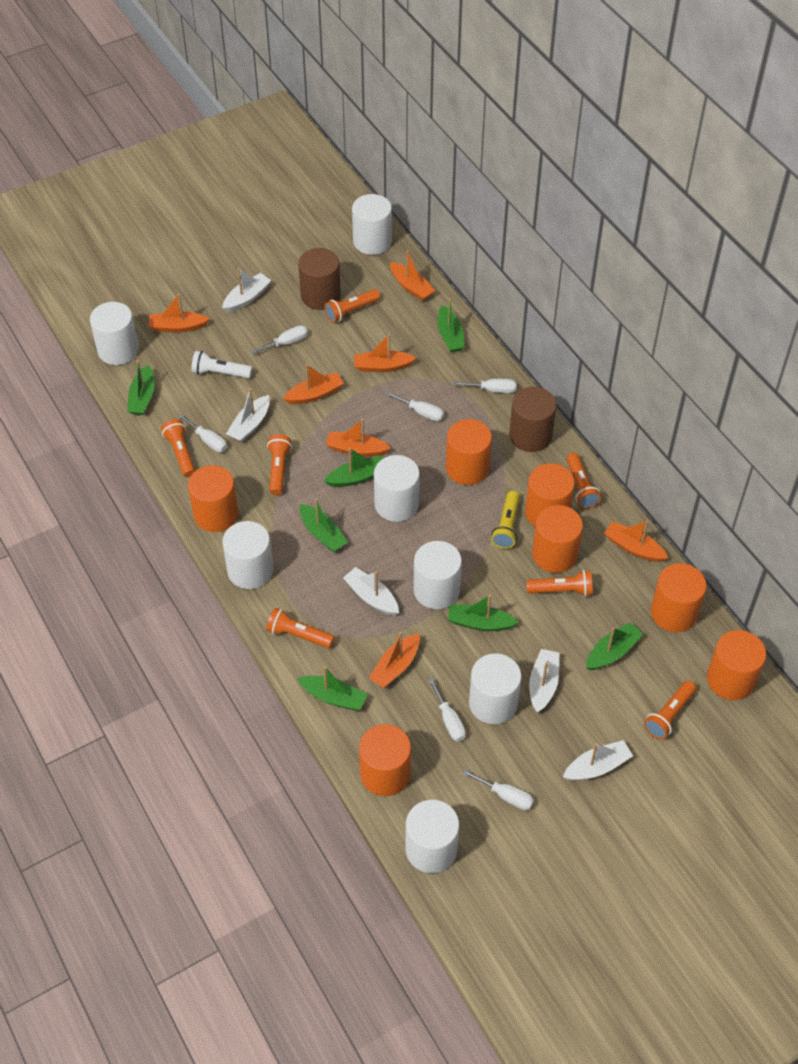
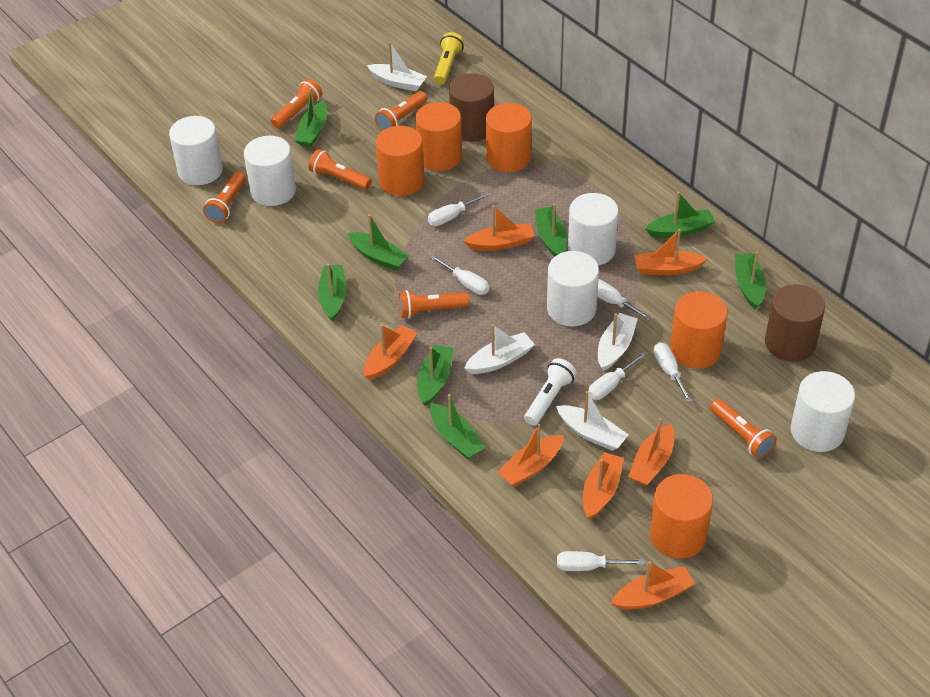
green boat: [127,360,155,415] [297,666,368,711] [300,498,348,552] [324,448,383,487] [437,298,465,353] [447,595,519,631] [586,622,643,670] = 7 -> [294,88,327,147] [318,264,346,322] [348,214,409,271] [417,345,454,406] [430,394,485,459] [535,203,567,257] [645,192,715,238] [735,251,766,309] = 8
orange cylinder: [188,465,238,532] [359,724,411,796] [446,419,492,485] [525,463,575,526] [532,505,583,573] [651,563,707,632] [707,630,766,700] = 7 -> [376,126,425,196] [415,102,462,171] [486,103,532,172] [650,474,713,559] [670,291,728,369] = 5
orange flashlight: [161,419,195,477] [266,608,335,648] [267,434,292,495] [324,289,380,323] [526,570,593,596] [566,453,601,509] [644,681,696,740] = 7 -> [203,171,246,223] [271,79,322,129] [309,149,372,190] [375,91,427,131] [398,290,469,318] [710,399,777,459] = 6
white boat: [222,268,271,312] [226,388,270,442] [343,567,399,615] [529,649,559,712] [563,740,633,781] = 5 -> [367,42,427,91] [464,324,535,374] [556,391,628,451] [598,313,638,371] = 4
white cylinder: [90,302,139,365] [222,521,273,589] [352,194,392,255] [374,455,420,522] [405,800,459,873] [414,541,462,609] [469,653,522,724] = 7 -> [169,116,223,185] [244,136,296,206] [547,251,599,326] [568,193,619,266] [791,371,855,452] = 5

